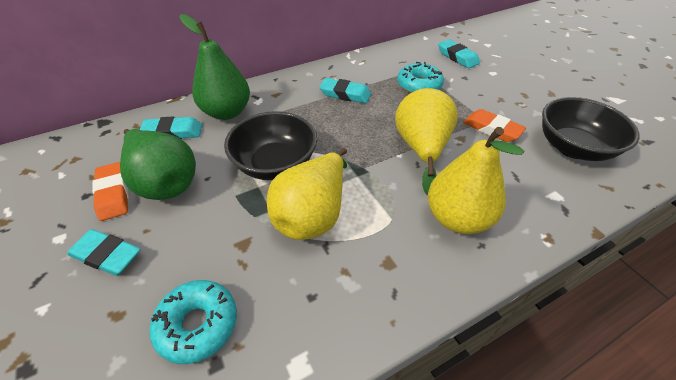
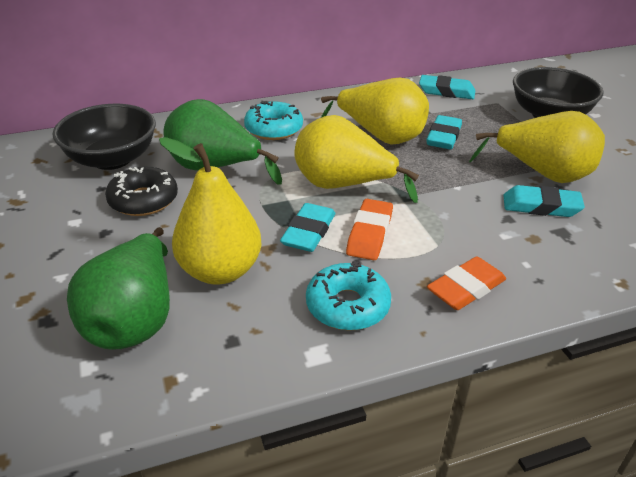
black donut: none = 0 -> [105,166,178,216] = 1
yellow pear: [267,148,347,240] [395,88,458,195] [428,127,524,234] = 3 -> [159,137,262,285] [295,115,419,203] [321,77,429,145] [469,111,605,183] = 4

